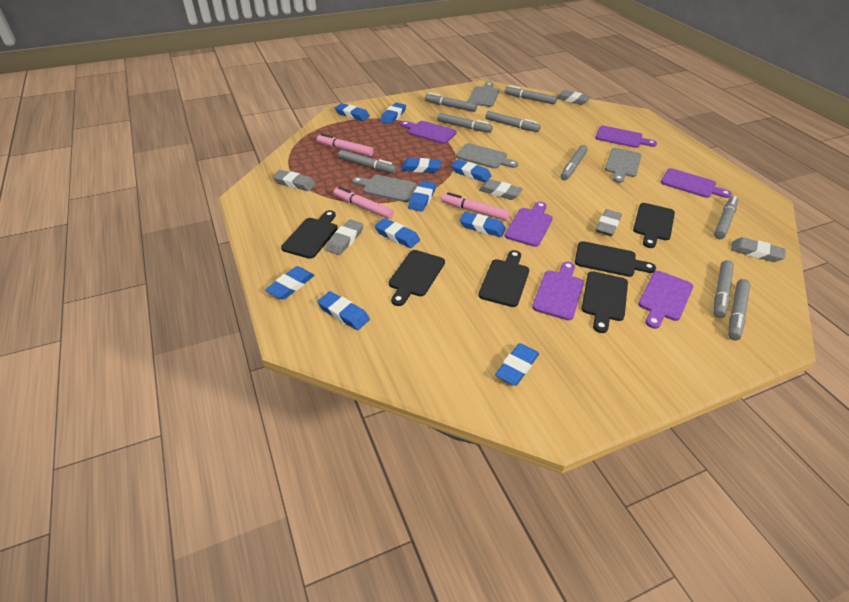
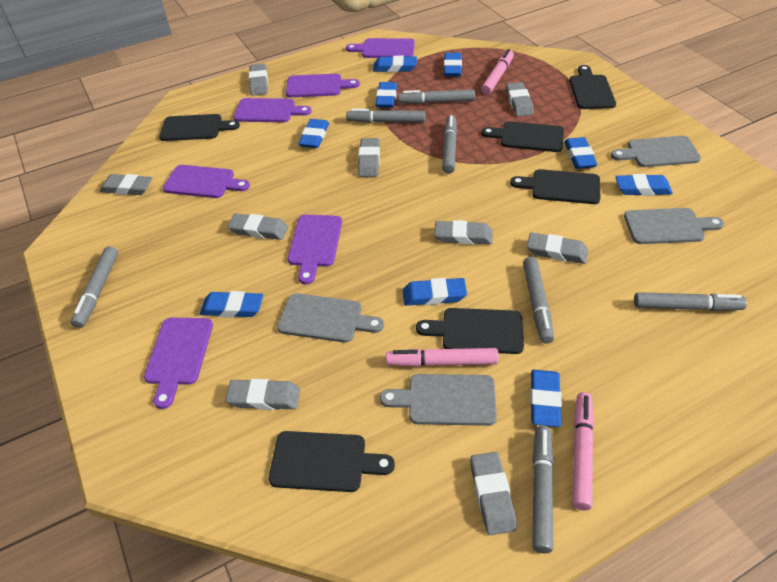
blue eraser: [265,266,315,300] [317,291,370,330] [335,103,370,121] [375,218,420,248] [380,102,406,124] [401,158,441,173] [408,181,436,212] [451,159,492,182] [460,212,506,237] [495,343,539,386] = 10 -> [200,291,263,317] [298,119,329,148] [373,56,417,72] [376,82,397,108] [403,278,467,306] [444,53,462,77] [530,370,562,427] [564,137,598,169] [615,174,673,196] = 9
grey eraser: [272,170,316,191] [326,219,363,255] [479,179,523,200] [557,90,591,105] [596,209,622,236] [731,237,786,262] = 6 -> [100,174,153,195] [225,379,300,410] [228,213,288,240] [249,64,268,96] [358,138,380,177] [434,220,493,245] [470,452,517,535] [506,82,534,116] [527,232,588,264] = 9
grey marker: [338,150,397,174] [425,93,477,112] [437,113,493,133] [485,111,541,132] [505,85,557,104] [561,145,588,180] [714,196,738,239] [714,260,734,318] [728,279,751,340] = 9 -> [71,246,118,328] [346,109,425,123] [398,89,475,104] [442,115,457,174] [523,257,554,344] [532,426,554,553] [634,292,747,311] = 7

